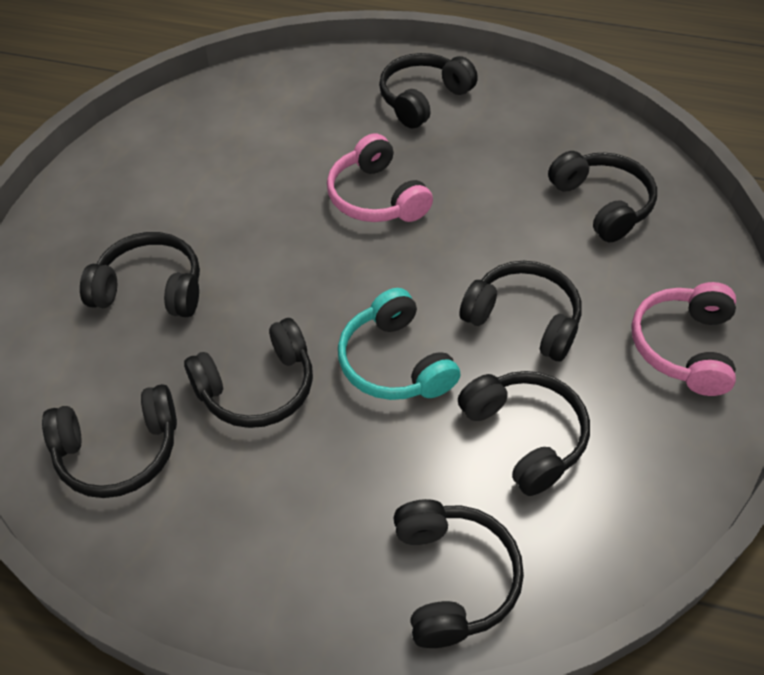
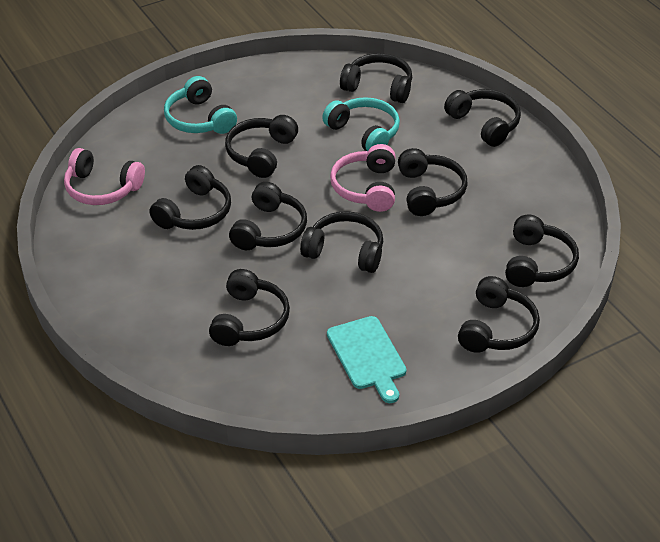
black headphones: [42,384,177,498] [80,232,200,317] [184,318,313,428] [379,53,478,128] [393,499,524,648] [458,371,590,496] [459,261,582,361] [548,151,657,242] = 8 -> [149,165,231,230] [209,269,290,346] [225,115,298,178] [229,182,307,250] [300,211,383,273] [340,53,412,103] [398,148,468,216] [444,89,521,147] [458,276,540,353] [505,214,579,287] = 10
turquoise cutting board: none = 0 -> [327,316,406,403] = 1
turquoise headphones: [338,288,461,400] = 1 -> [164,76,237,134] [322,97,400,151] = 2

